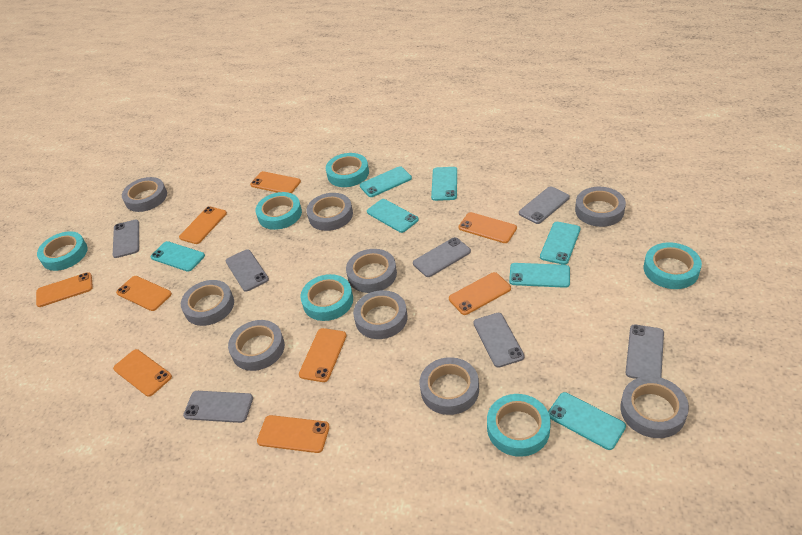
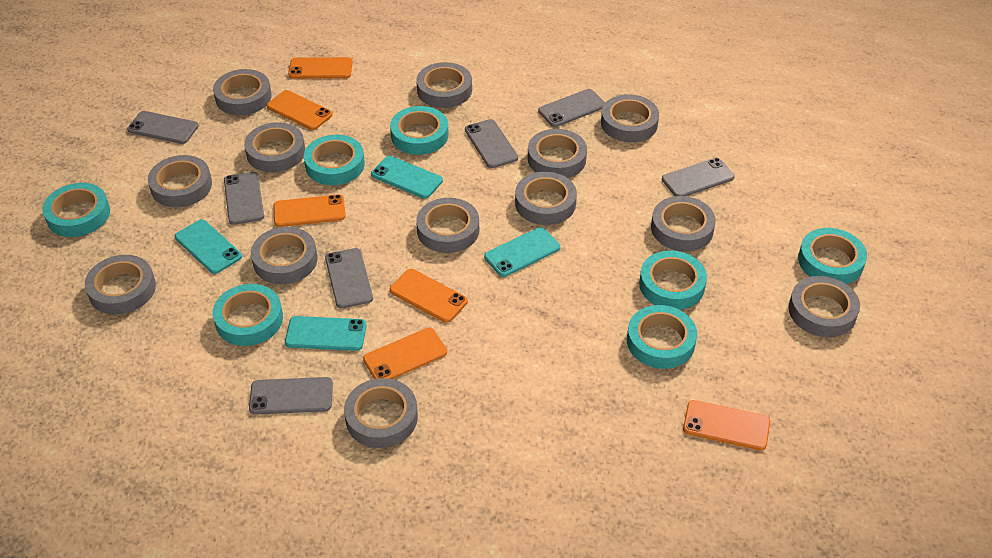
grey tape: [122,177,167,212] [181,280,234,326] [228,320,285,371] [306,193,353,231] [346,249,397,293] [353,290,408,339] [420,357,479,415] [575,187,626,227] [620,376,689,438] = 9 -> [85,255,156,315] [148,155,212,207] [213,69,272,115] [244,122,305,172] [251,227,318,284] [344,378,418,448] [416,62,472,108] [416,198,479,253] [515,172,577,225] [528,129,587,178] [601,94,659,142] [651,196,716,251] [789,276,860,337] = 13
orange phone: [36,272,93,307] [113,349,172,397] [116,276,172,311] [179,206,227,244] [250,171,301,193] [257,415,330,453] [299,328,347,382] [449,272,511,315] [458,212,517,243] = 9 -> [267,90,333,130] [273,194,346,227] [288,57,353,79] [363,328,447,379] [390,269,468,323] [683,400,770,450] = 6
turquoise phone: [151,241,205,272] [360,166,412,197] [367,199,419,233] [431,167,457,201] [509,263,570,288] [540,222,580,265] [548,392,626,450] = 7 -> [175,219,242,274] [285,316,366,351] [371,156,443,199] [484,227,560,277] = 4
turquoise tape: [37,231,88,271] [255,192,302,230] [300,274,353,321] [326,153,369,187] [487,394,551,457] [644,242,702,289] = 6 -> [42,183,110,237] [213,284,283,346] [304,135,365,185] [390,106,449,155] [627,305,697,369] [639,251,707,310] [798,228,867,284] = 7

